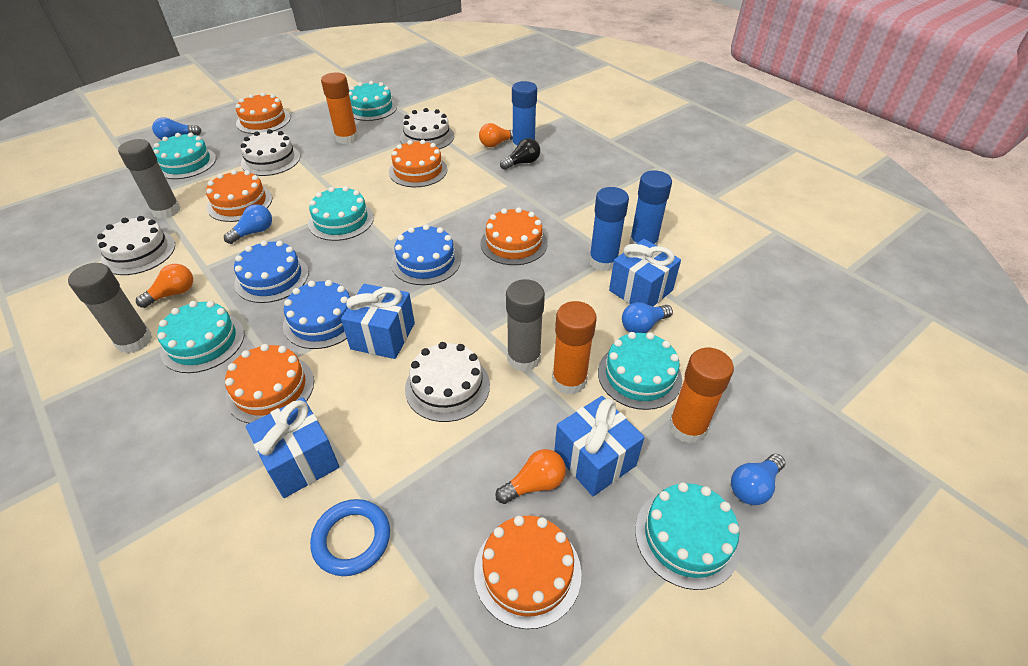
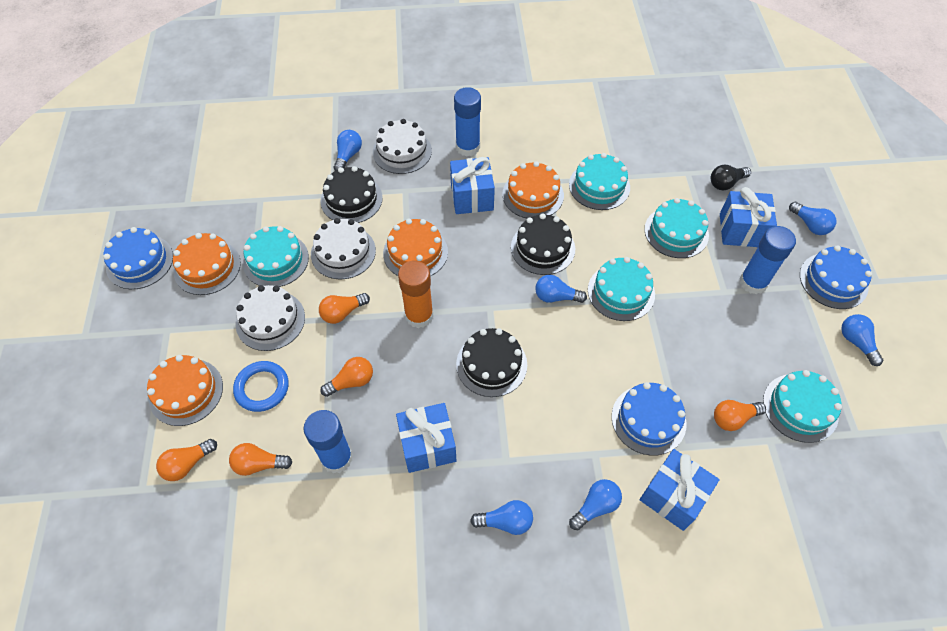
black cake: none = 0 -> [320,166,383,223] [456,328,527,397] [511,213,575,275] = 3
blue light bulb: [152,117,202,140] [224,204,272,244] [622,302,673,333] [731,454,785,505] = 4 -> [334,130,362,171] [470,500,533,535] [535,275,587,303] [569,479,622,530] [789,202,836,235] [841,314,884,366] = 6
grey glue stick: [68,263,152,353] [118,139,181,219] [506,279,545,371] = 3 -> none = 0
orange cake: [206,170,272,222] [225,344,314,423] [236,92,291,134] [389,140,447,187] [474,515,582,629] [480,207,548,265] = 6 -> [147,355,223,426] [173,233,241,295] [383,219,448,276] [502,161,564,218] = 4
orange glue stick: [321,72,359,144] [552,301,597,394] [669,348,734,443] = 3 -> [398,260,434,328] = 1
orange light bulb: [136,264,193,308] [479,123,513,147] [495,449,566,504] = 3 -> [156,439,217,481] [229,443,292,476] [319,293,370,324] [320,357,373,397] [714,400,766,431] = 5
turquoise cake: [153,133,216,179] [157,301,244,373] [308,186,374,241] [349,81,397,121] [598,332,682,410] [635,482,741,590] = 6 -> [243,226,309,287] [569,153,630,210] [588,257,655,321] [645,198,709,258] [763,370,842,443] = 5
white cake: [97,216,175,275] [241,129,300,176] [400,108,454,149] [405,342,490,422] = 4 -> [236,285,305,351] [311,218,376,280] [373,119,432,174] = 3

